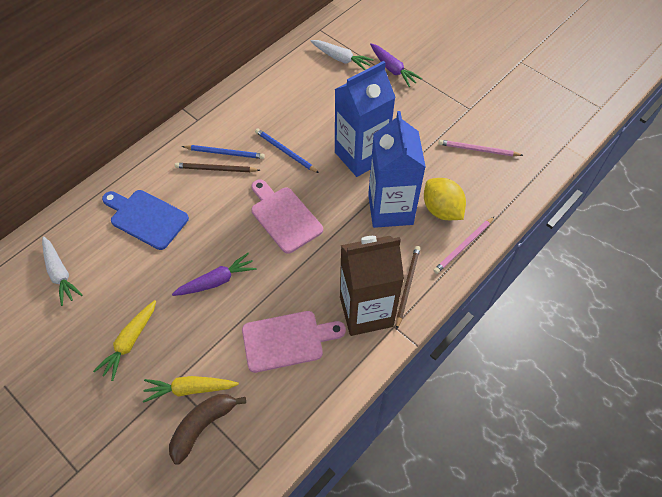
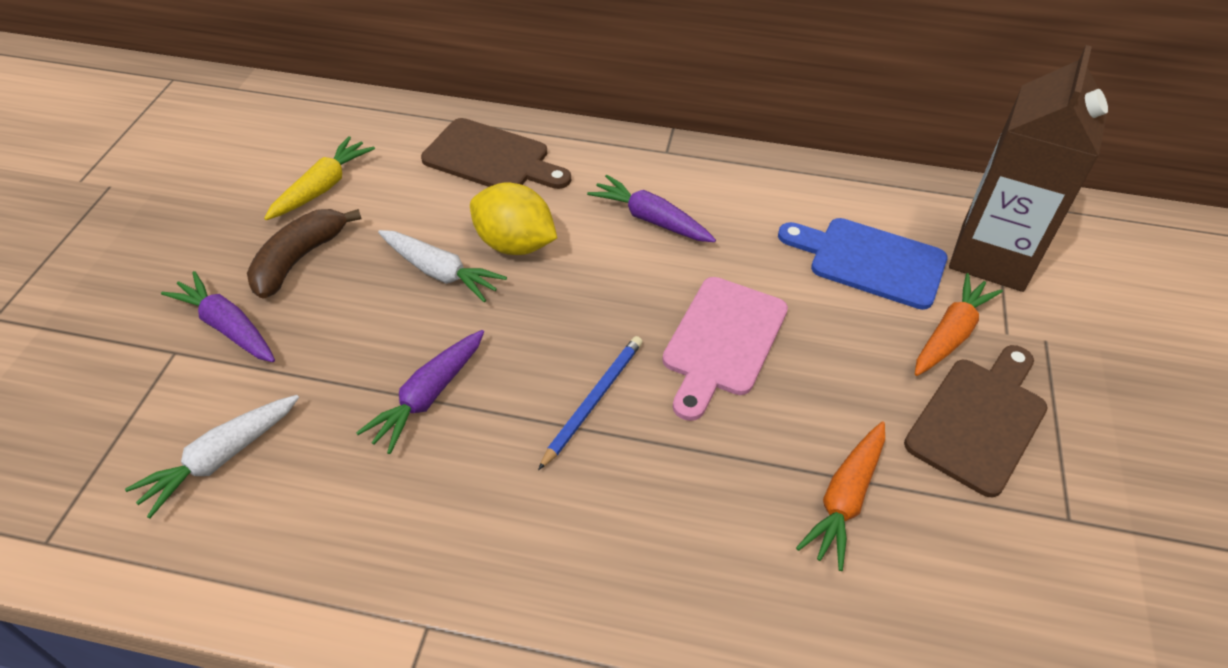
blue carton: [335,61,396,177] [368,111,426,228] = 2 -> none = 0
blue pencil: [182,145,265,159] [255,128,319,173] = 2 -> [538,336,643,470] = 1
brown cutting board: none = 0 -> [421,118,571,189] [904,345,1048,497] = 2
brown pencil: [175,163,260,172] [396,246,420,330] = 2 -> none = 0
orange carrot: none = 0 -> [796,421,885,571] [915,273,1003,376] = 2
pink cutting board: [242,311,346,373] [251,179,323,254] = 2 -> [662,277,788,421] = 1
pink pencil: [433,216,495,274] [438,140,523,156] = 2 -> none = 0
purple carrot: [172,253,257,296] [370,43,422,87] = 2 -> [161,271,275,362] [356,330,484,454] [587,175,716,242] = 3
yellow carrot: [93,300,156,381] [143,376,239,403] = 2 -> [264,136,375,220] = 1

